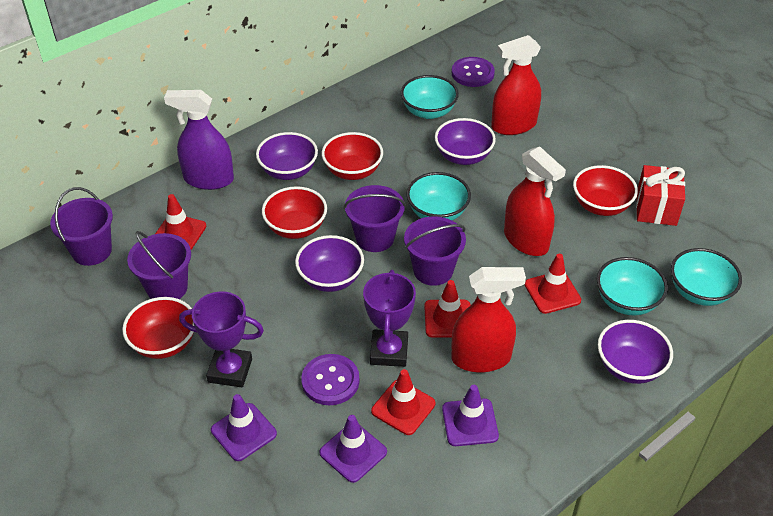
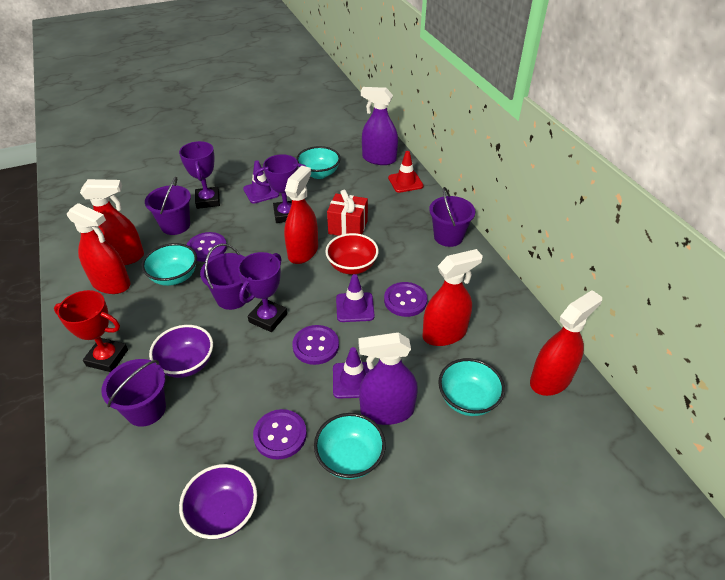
purple bowl: [256,132,318,180] [295,235,364,292] [435,118,496,165] [598,320,673,384] = 4 -> [149,325,213,378] [179,464,257,539] = 2
purple button: [301,354,360,405] [452,57,495,87] = 2 -> [187,232,227,262] [253,409,307,460] [292,325,339,365] [384,282,427,317] = 4
purple spray bottle: [164,90,234,190] = 1 -> [359,332,418,425] [361,87,398,165] = 2
purple trophy: [179,291,264,387] [363,270,416,367] = 2 -> [179,141,220,209] [238,252,287,332] [254,154,307,223] = 3
red bowl: [122,297,194,359] [262,186,327,239] [322,132,383,180] [573,165,638,216] = 4 -> [325,233,379,274] = 1
red spray bottle: [451,267,526,372] [491,35,541,135] [504,146,566,256] = 3 -> [67,203,131,294] [80,179,144,265] [284,166,318,264] [423,249,483,346] [530,290,602,396] = 5
red traffic cone: [155,194,206,250] [371,369,435,435] [424,280,471,338] [525,254,581,314] = 4 -> [388,151,424,193] = 1
red trophy: none = 0 -> [54,290,128,372] = 1

